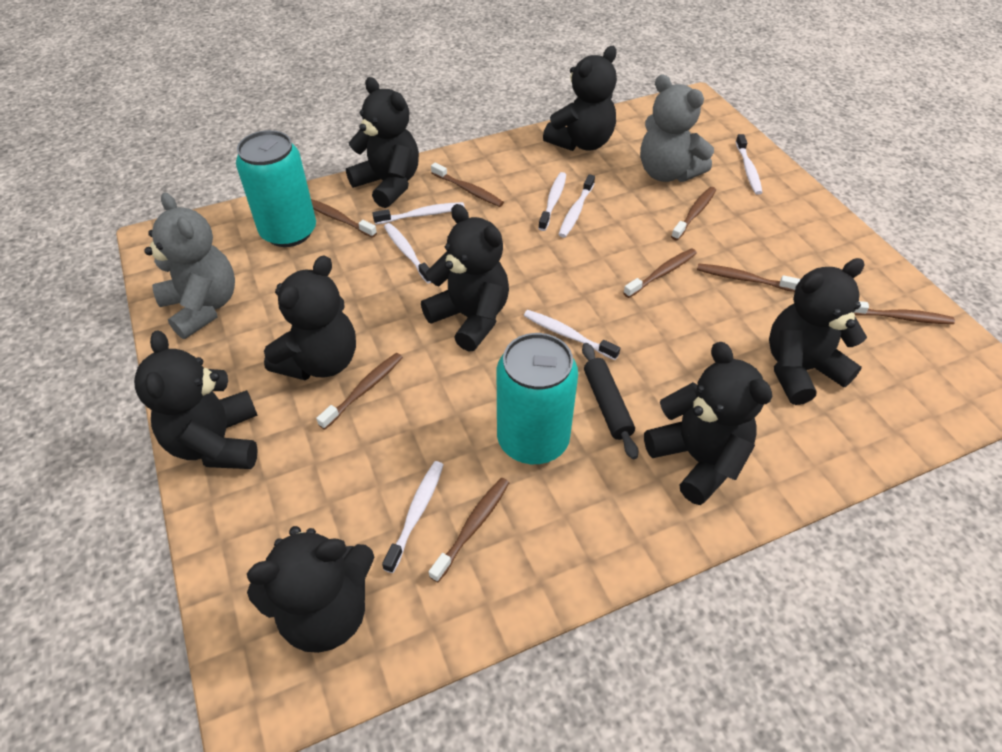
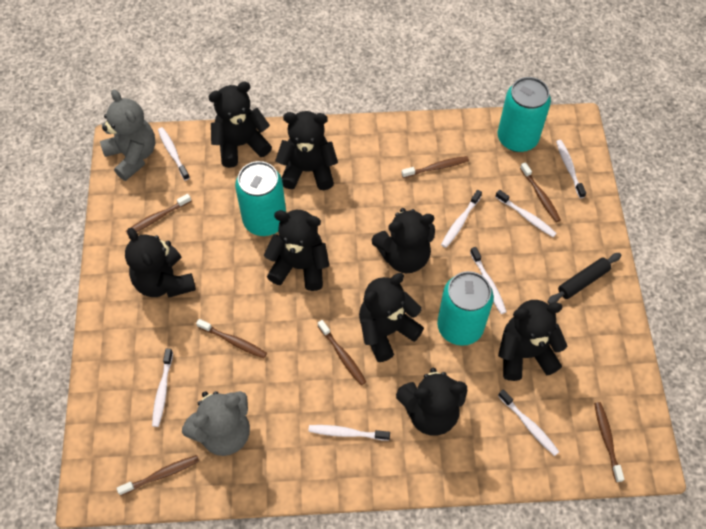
brown toothbrush: [311,199,377,238] [316,353,403,430] [429,478,509,583] [431,163,504,207] [623,248,697,298] [671,187,716,240] [697,263,801,292] [854,301,955,324] = 8 -> [117,455,199,496] [126,194,191,235] [196,319,267,358] [318,320,366,385] [402,156,469,178] [520,162,561,222] [594,402,624,482] = 7
turquoise can: [236,130,316,247] [497,333,578,464] = 2 -> [235,161,286,236] [437,271,494,346] [498,77,551,152] = 3
white toothbrush: [372,202,465,225] [382,461,444,573] [384,223,432,283] [524,310,620,360] [538,172,566,231] [558,174,595,238] [736,134,762,195] = 7 -> [152,349,173,427] [158,127,190,180] [308,425,390,441] [441,190,482,248] [470,247,507,314] [495,190,557,237] [498,389,559,456] [556,140,586,198] = 8

